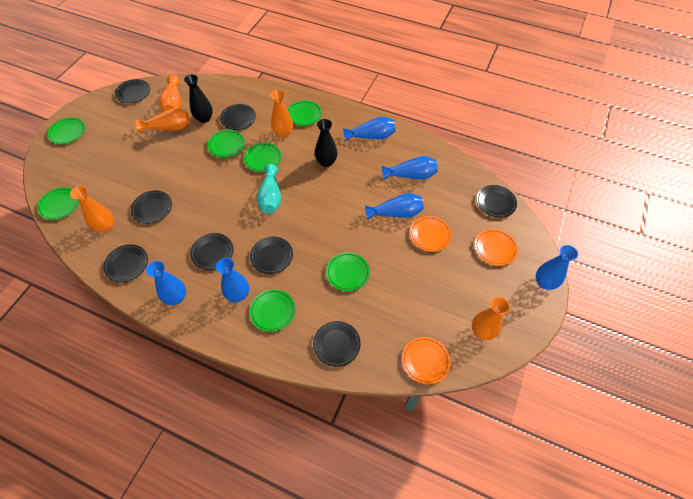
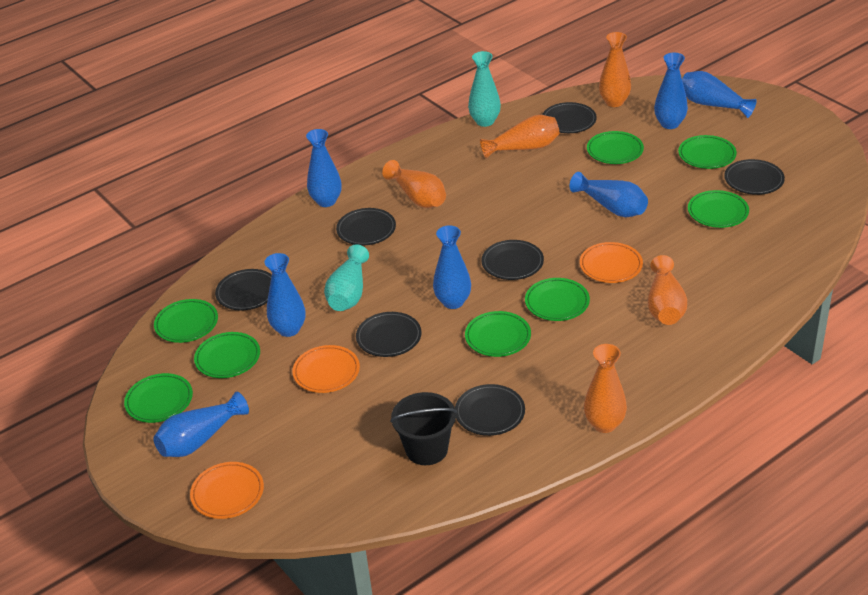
black bucket: none = 0 -> [390,392,457,465] = 1
black plate: [103,244,148,283] [115,79,150,103] [131,190,172,224] [190,233,233,270] [220,104,256,130] [250,237,293,274] [313,321,360,367] [476,185,517,218] = 8 -> [215,269,272,311] [336,208,396,245] [356,312,421,357] [455,384,525,436] [482,240,544,280] [542,102,597,133] [724,159,785,195] = 7
black vase: [184,74,213,123] [315,119,337,167] = 2 -> none = 0
blue vase: [146,261,186,305] [216,258,249,302] [343,117,395,142] [365,193,423,220] [382,156,437,180] [536,245,578,290] = 6 -> [153,392,249,457] [264,253,306,337] [306,129,342,207] [433,225,471,309] [570,172,648,217] [654,53,688,129] [682,71,757,118] = 7
green plate: [37,187,79,220] [47,117,85,144] [207,130,245,158] [244,143,282,172] [249,289,295,332] [287,100,322,126] [326,252,370,291] = 7 -> [124,373,193,423] [154,299,218,343] [194,332,260,378] [465,311,531,357] [525,278,590,321] [587,131,644,164] [678,135,737,169] [688,190,749,228] = 8
turquoise vase: [257,164,281,214] = 1 -> [324,244,369,311] [468,51,501,127] = 2

